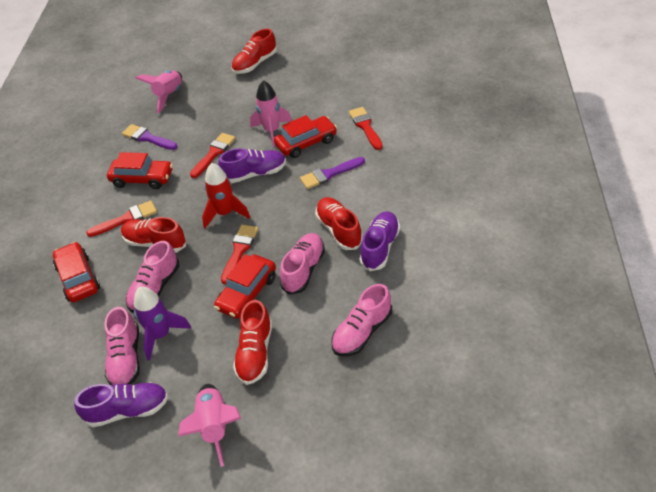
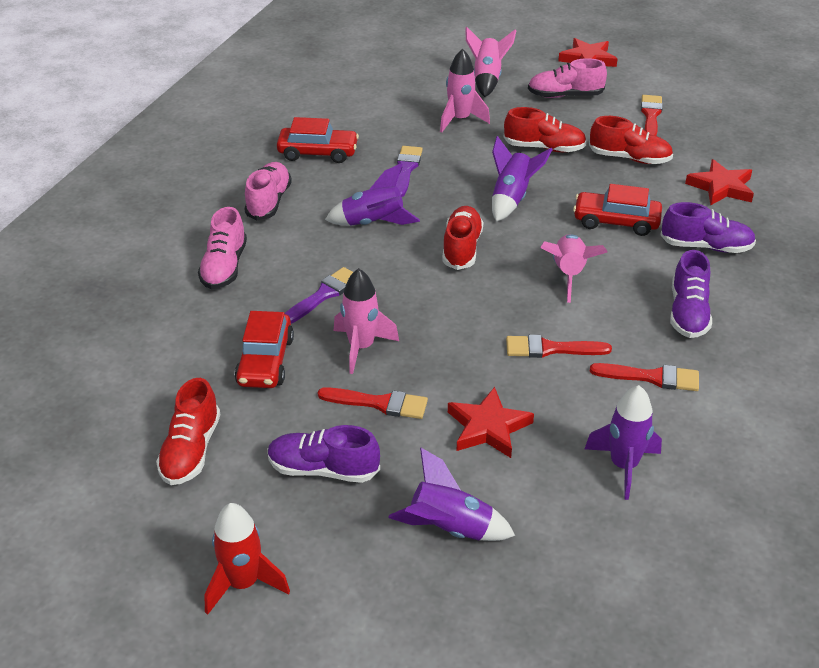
pink rocket: [135,70,182,113] [178,384,241,467] [250,80,292,147] = 3 -> [334,268,399,374] [440,48,490,133] [465,27,516,97] [540,234,608,303] = 4
pink shoe: [104,307,140,385] [126,241,179,313] [280,233,325,295] [331,284,392,356] = 4 -> [198,207,247,289] [244,162,292,220] [528,58,607,98] = 3
purple rocket: [134,287,191,361] = 1 -> [325,163,420,226] [388,448,515,541] [492,136,553,222] [585,385,662,500] = 4
red car: [53,242,100,302] [107,152,173,189] [214,254,276,319] [274,115,337,158] = 4 -> [235,311,294,388] [277,117,359,163] [573,184,662,236] = 3
red star: none = 0 -> [448,387,534,458] [558,38,618,67] [685,159,754,206] = 3

